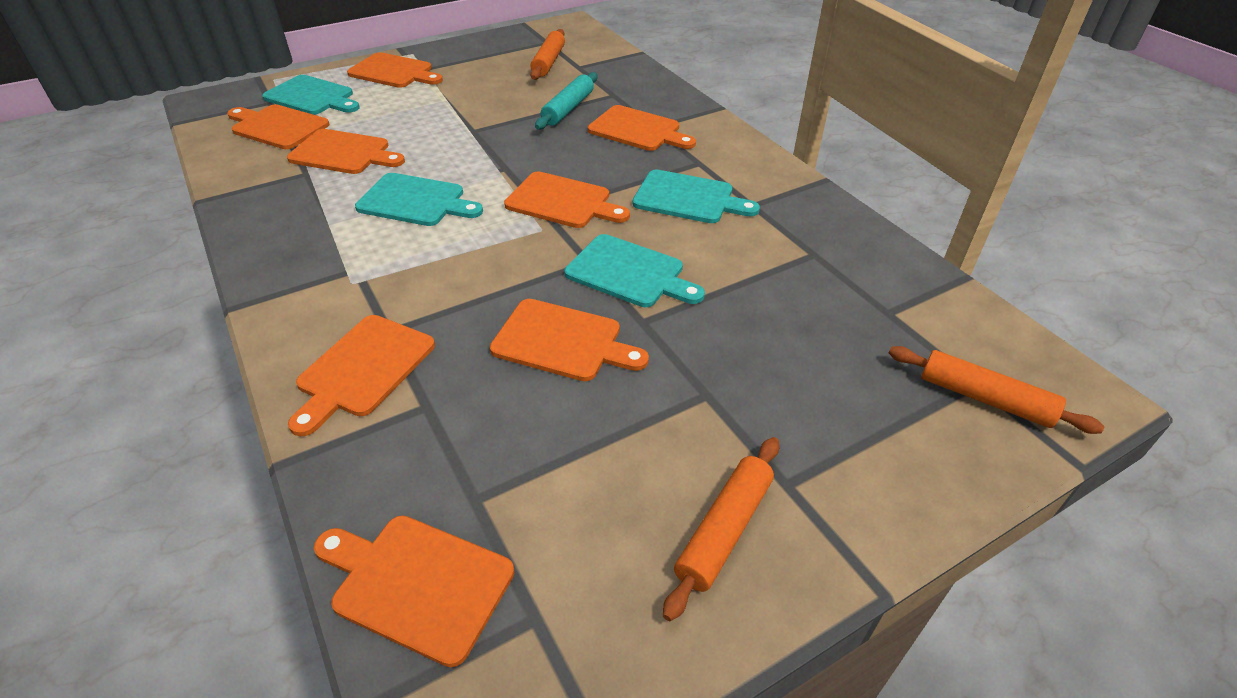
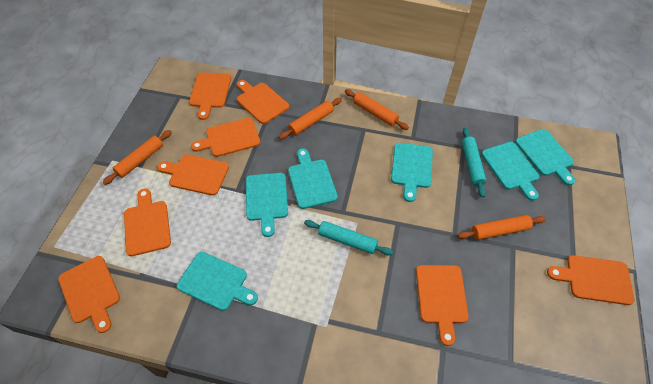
orange rolling pin: [530,29,565,80] [663,437,779,621] [889,346,1104,434] = 3 -> [103,130,172,185] [279,98,342,139] [345,89,409,130] [458,215,546,240] = 4
turquoise cutting board: [262,75,360,115] [355,173,483,226] [564,234,705,307] [632,170,760,223] = 4 -> [177,252,258,311] [246,173,288,237] [288,148,338,209] [391,143,433,202] [482,142,539,201] [515,129,575,186] = 6
turquoise rolling pin: [535,72,597,129] = 1 -> [304,220,393,255] [462,128,487,198] = 2

